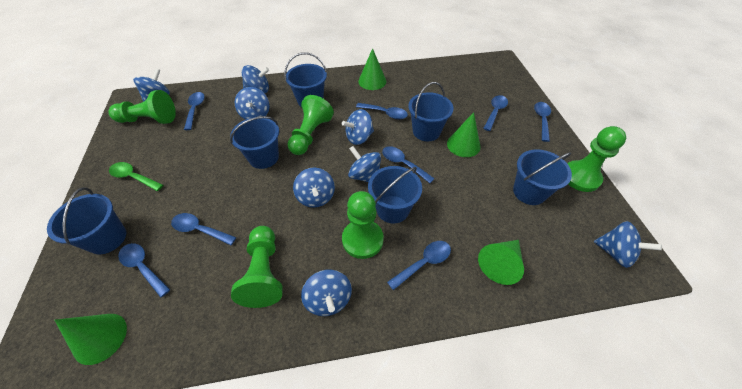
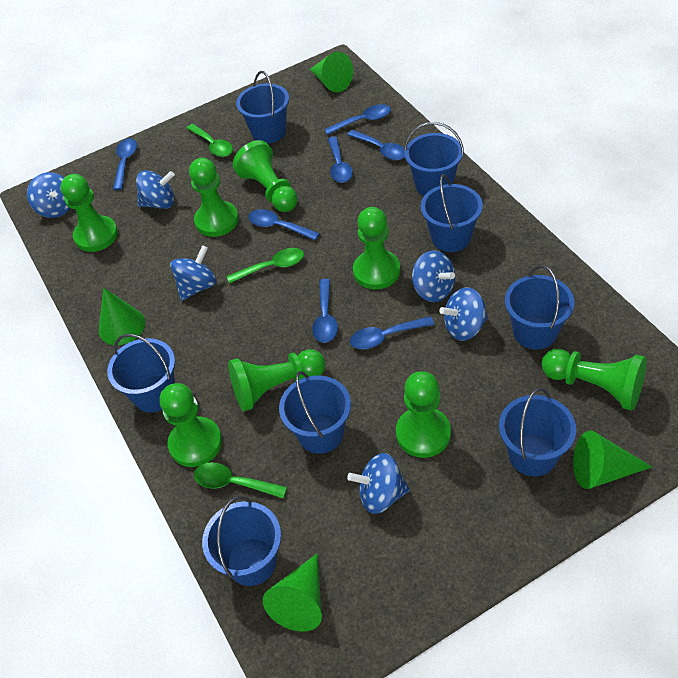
blue bucket: [47,187,126,254] [230,116,279,169] [284,52,327,107] [368,166,422,224] [408,82,454,141] [513,149,572,205] = 6 -> [107,334,175,412] [202,496,281,586] [236,71,289,144] [279,371,351,454] [404,122,464,196] [421,174,483,252] [499,387,576,476] [505,265,575,349] = 8
blue spinning top: [133,68,170,102] [235,87,270,120] [242,65,269,93] [293,167,335,208] [301,270,352,316] [342,109,374,145] [348,146,381,182] [594,221,662,268] = 8 -> [27,172,70,218] [136,170,174,209] [170,245,217,301] [347,453,410,514] [412,250,455,302] [439,287,488,341] = 6
blue spoon: [118,243,170,298] [171,213,236,245] [184,92,205,130] [356,103,408,119] [382,146,435,183] [387,241,451,290] [483,95,508,131] [534,102,551,142] = 8 -> [113,138,137,190] [248,209,320,240] [312,279,338,343] [324,104,391,135] [328,137,353,183] [347,130,405,160] [350,316,434,349] = 7
green pawn: [108,90,176,124] [231,226,283,308] [287,95,334,155] [342,191,384,259] [567,126,626,192] = 5 -> [61,174,118,252] [160,383,222,467] [189,158,239,237] [228,349,325,411] [233,140,298,212] [353,207,400,290] [396,371,451,458] [541,349,647,411] = 8
green spoon: [109,162,163,191] = 1 -> [186,124,233,157] [194,462,287,498] [227,248,304,284] = 3

